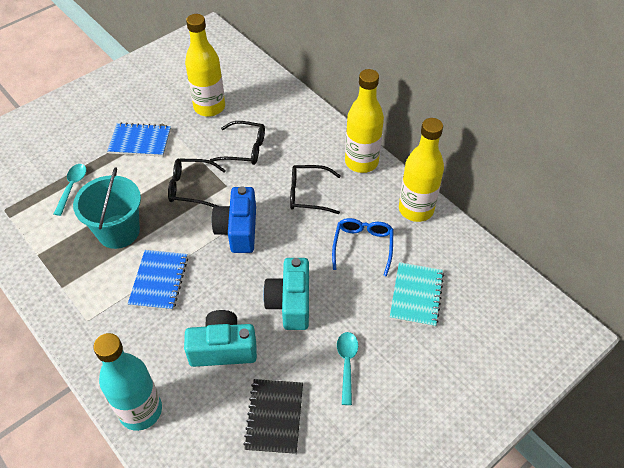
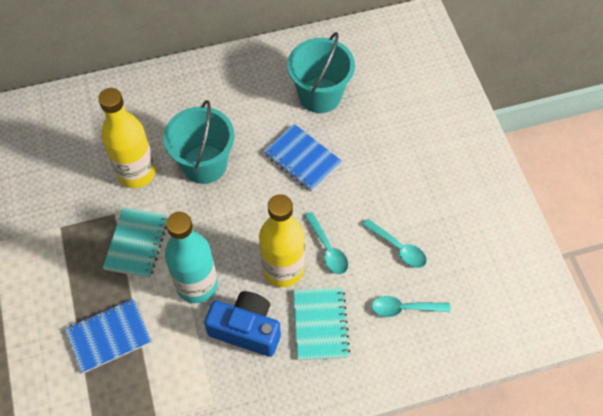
black glasses: [168,158,226,207] [210,121,265,165] [290,165,341,214] = 3 -> none = 0
black notebook: [243,379,303,455] = 1 -> none = 0
blue glasses: [332,218,394,277] = 1 -> none = 0
turquoise bucket: [73,167,141,249] = 1 -> [163,100,235,184] [288,32,355,113] = 2
turquoise camera: [184,310,257,367] [263,258,309,330] = 2 -> none = 0
turquoise notebook: [390,262,444,327] = 1 -> [103,207,168,278] [294,288,350,360] = 2
turquoise spoon: [54,164,86,216] [337,332,358,405] = 2 -> [304,212,348,274] [362,219,427,268] [372,296,451,317] = 3
yellow bottle: [185,14,225,117] [345,69,384,173] [399,118,444,222] = 3 -> [98,88,156,188] [259,194,305,287] = 2

